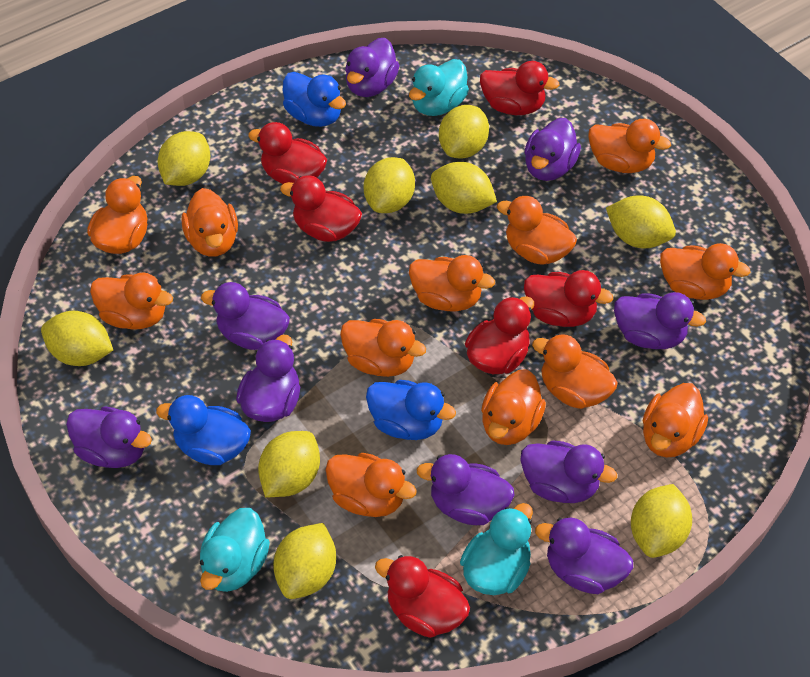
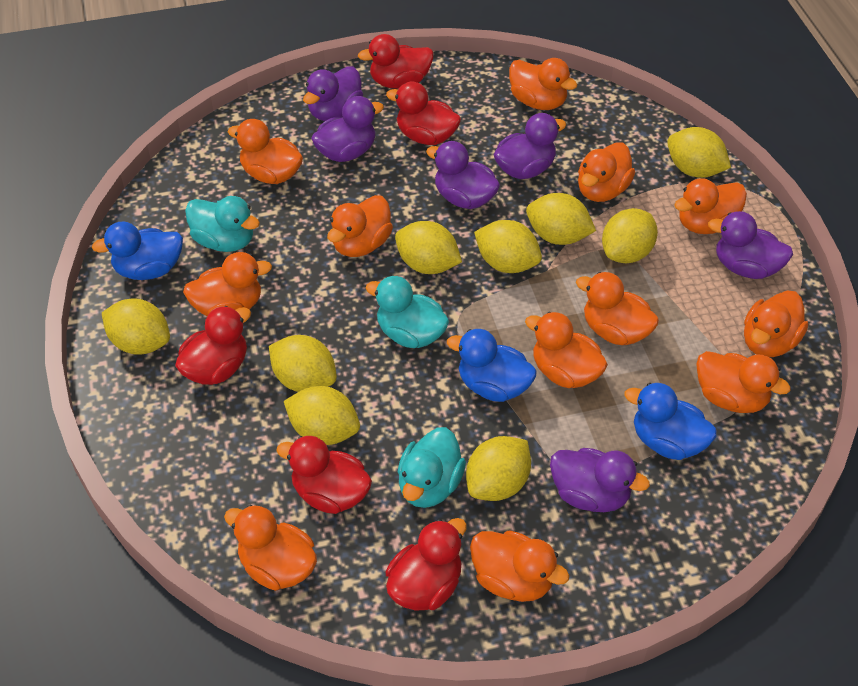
purple duck: [66,406,152,468] [201,282,290,350] [236,335,300,422] [345,38,400,97] [416,454,515,525] [520,440,617,503] [524,118,581,181] [535,518,633,594] [614,292,706,349] = 9 -> [303,66,363,121] [311,96,384,162] [426,141,500,209] [494,113,566,179] [550,448,650,512] [708,211,793,279] = 6
red duck: [248,122,327,184] [280,175,362,242] [375,555,470,638] [465,296,534,374] [480,61,560,115] [524,270,613,327] = 6 -> [175,306,251,385] [276,436,372,514] [358,34,433,89] [386,82,461,145] [386,518,467,611] = 5

